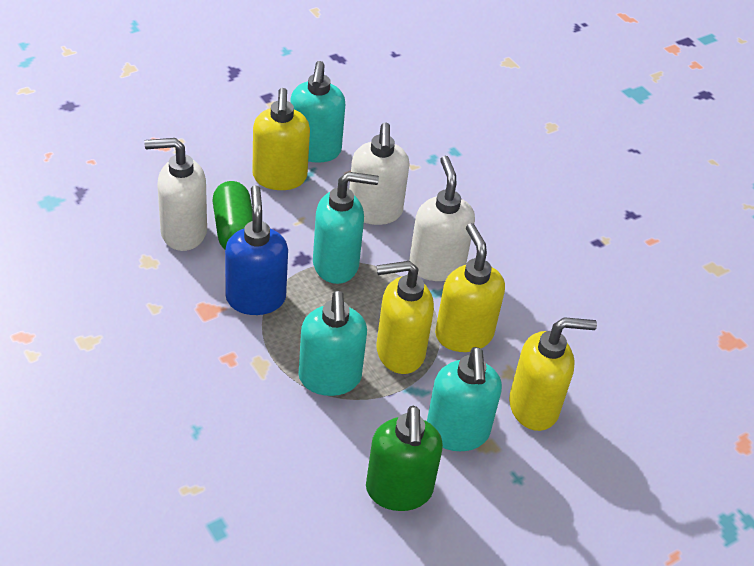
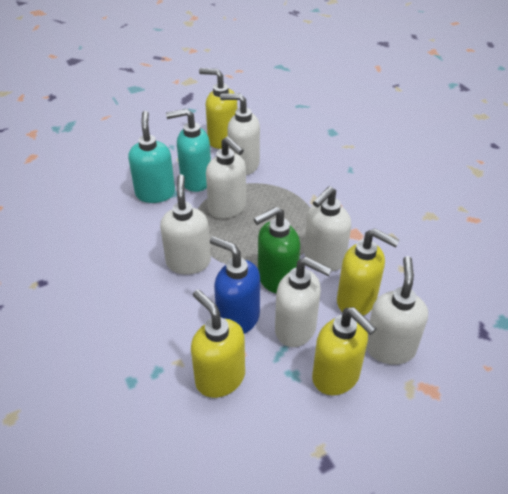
green capsule: [213,181,253,249] = 1 -> none = 0
turquoise soap dispenser: [290,61,345,163] [299,291,367,396] [313,172,379,284] [427,347,502,451] = 4 -> [128,111,175,203] [166,109,211,192] = 2
white soap dispenser: [144,138,207,251] [349,123,410,225] [409,156,475,281] = 3 -> [160,174,211,275] [206,137,246,219] [220,93,260,175] [275,257,332,347] [304,186,351,271] [366,256,428,365] = 6

